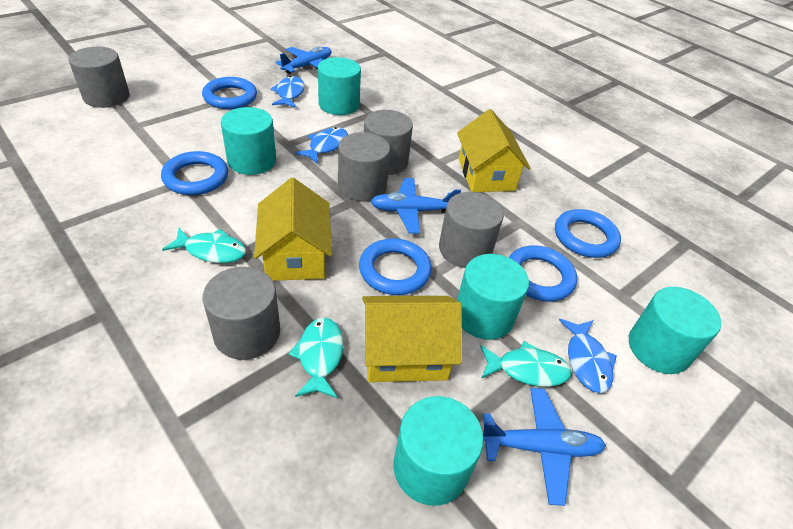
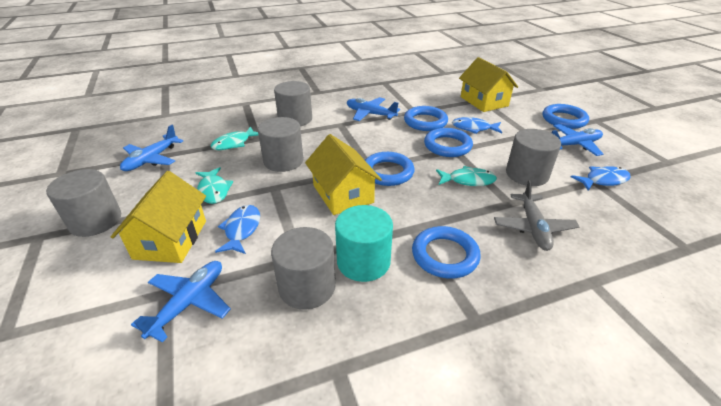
blue plane: [275,46,331,74] [370,178,461,234] [483,388,606,506] = 3 -> [120,125,183,171] [131,261,231,342] [347,97,400,121] [552,124,603,156] = 4
grey plane: none = 0 -> [494,180,580,251] = 1
turquoise cylinder: [221,107,276,175] [318,57,361,115] [393,396,484,506] [457,254,529,340] [629,287,721,374] = 5 -> [335,205,393,282] = 1

